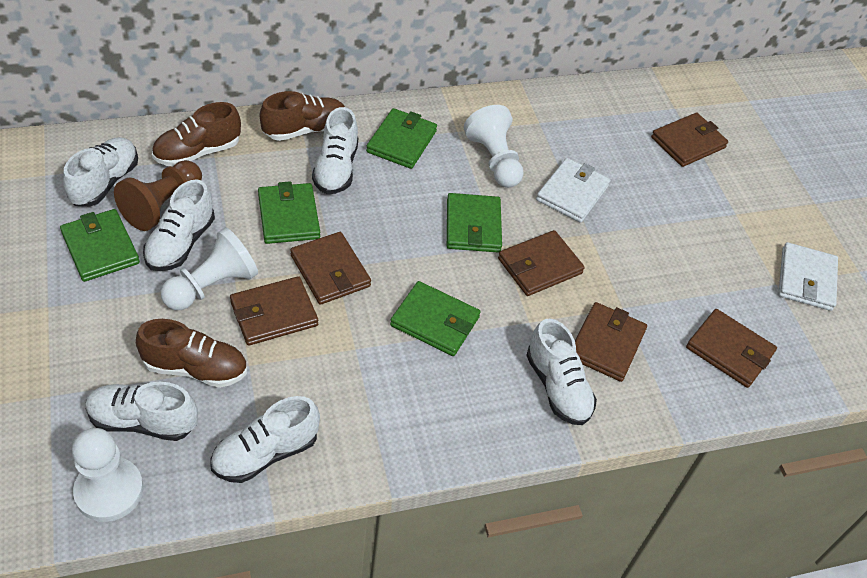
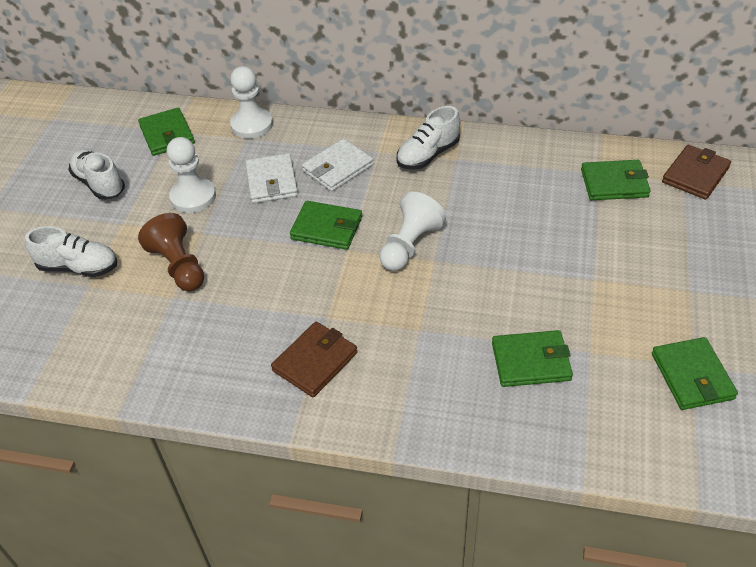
brown shoe: [136,319,247,388] [152,102,241,167] [260,91,345,141] = 3 -> none = 0
brown wallet: [230,276,318,346] [290,232,371,305] [498,230,585,296] [575,302,647,382] [651,113,728,167] [686,309,777,388] = 6 -> [271,322,358,397] [662,145,731,200] = 2
white shoe: [63,137,138,206] [85,382,198,441] [143,179,215,271] [211,396,320,483] [312,107,358,194] [526,318,597,425] = 6 -> [25,226,117,277] [68,149,125,200] [397,106,460,169] = 3

